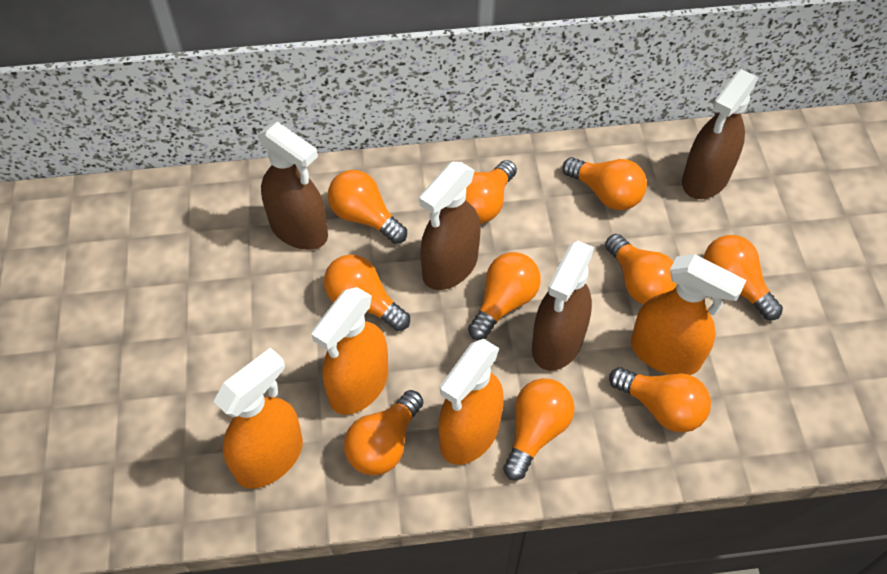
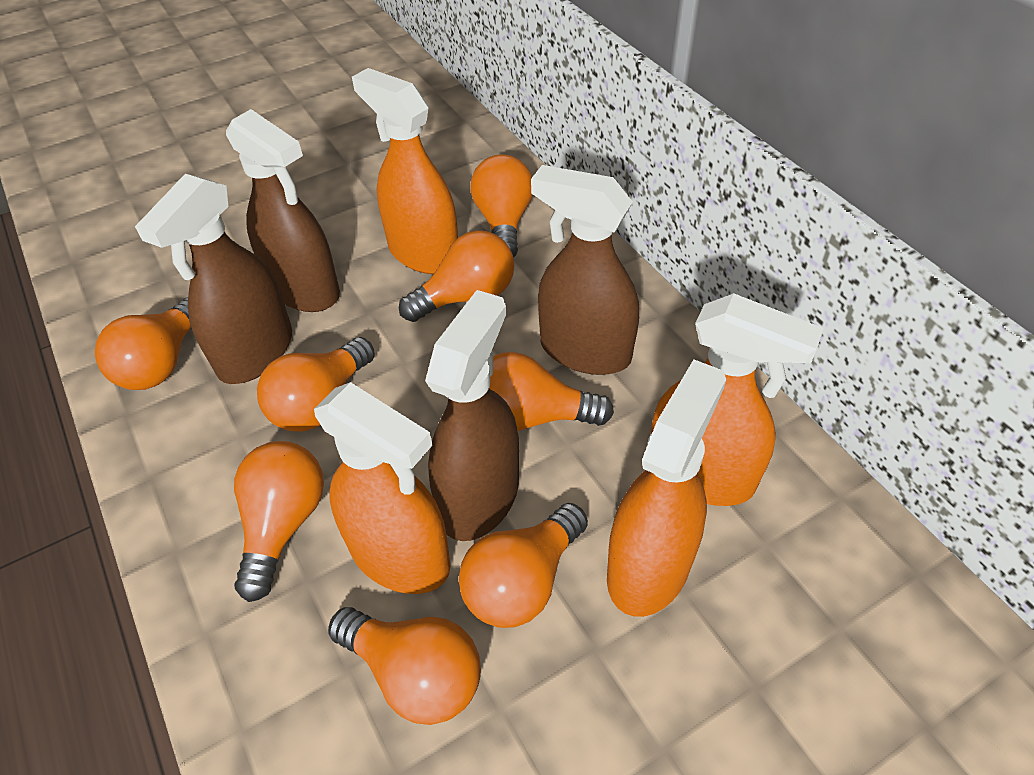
orange light bulb: [324,255,410,331] [328,170,407,244] [344,390,423,476] [465,160,517,224] [468,252,541,340] [503,378,575,480] [562,157,647,210] [605,234,677,304] [609,367,711,433] [704,235,783,320] = 10 -> [95,297,192,390] [234,441,324,602] [257,337,375,432] [328,607,481,725] [399,230,514,322] [459,503,588,628] [470,154,533,258] [489,352,614,431] = 8

